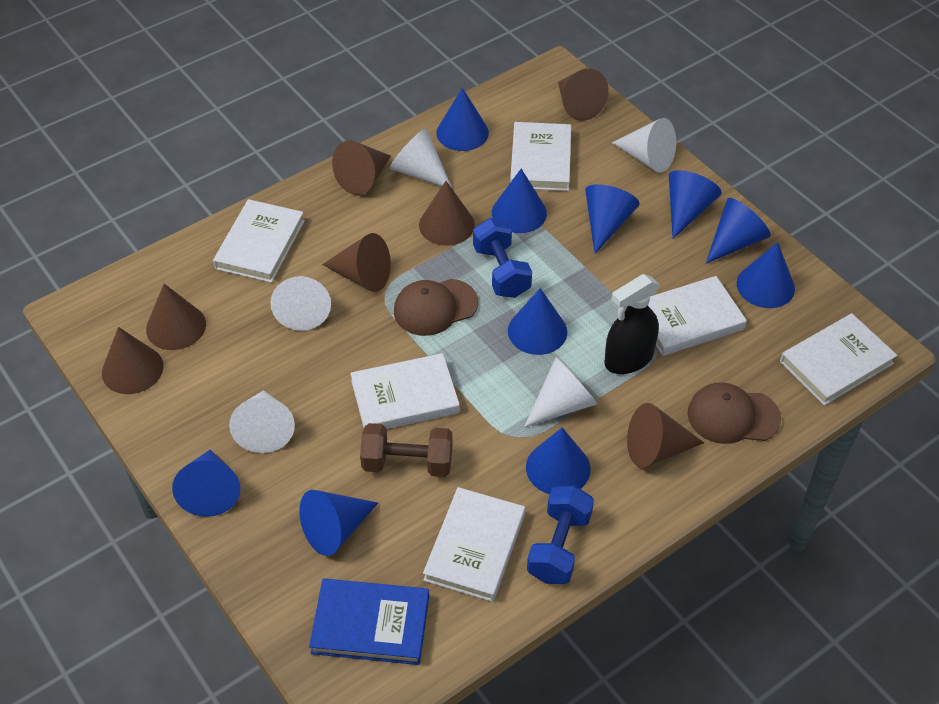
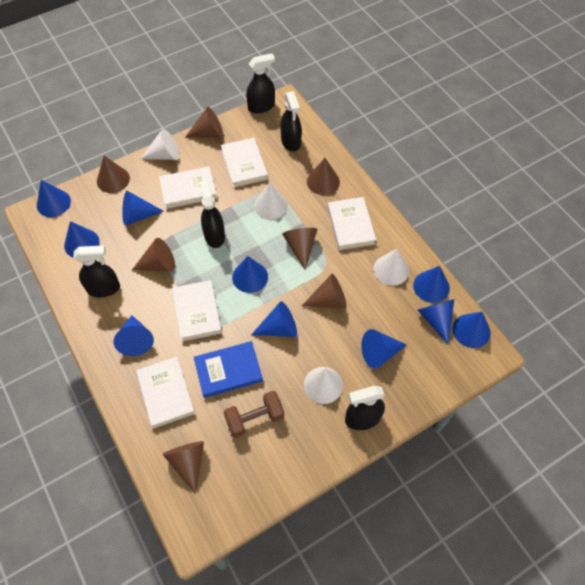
black spray bottle: [604,274,659,374] = 1 -> [74,245,120,298] [200,181,225,248] [246,53,275,113] [280,91,302,151] [345,386,385,430] = 5
blue dumbbell: [473,218,532,298] [527,486,594,584] = 2 -> none = 0
brown cap: [394,279,478,336] [687,383,781,444] = 2 -> none = 0
white book: [213,199,305,283] [350,353,460,429] [423,487,525,602] [510,122,571,191] [648,276,747,356] [780,313,898,406] = 6 -> [136,357,195,428] [159,167,217,209] [172,280,222,342] [221,138,268,187] [327,197,376,250] = 5
white cone: [229,390,295,453] [270,276,331,331] [390,128,452,188] [524,357,597,427] [612,118,676,173] = 5 -> [140,129,179,160] [254,182,288,220] [304,367,343,404] [373,249,409,286] = 4

